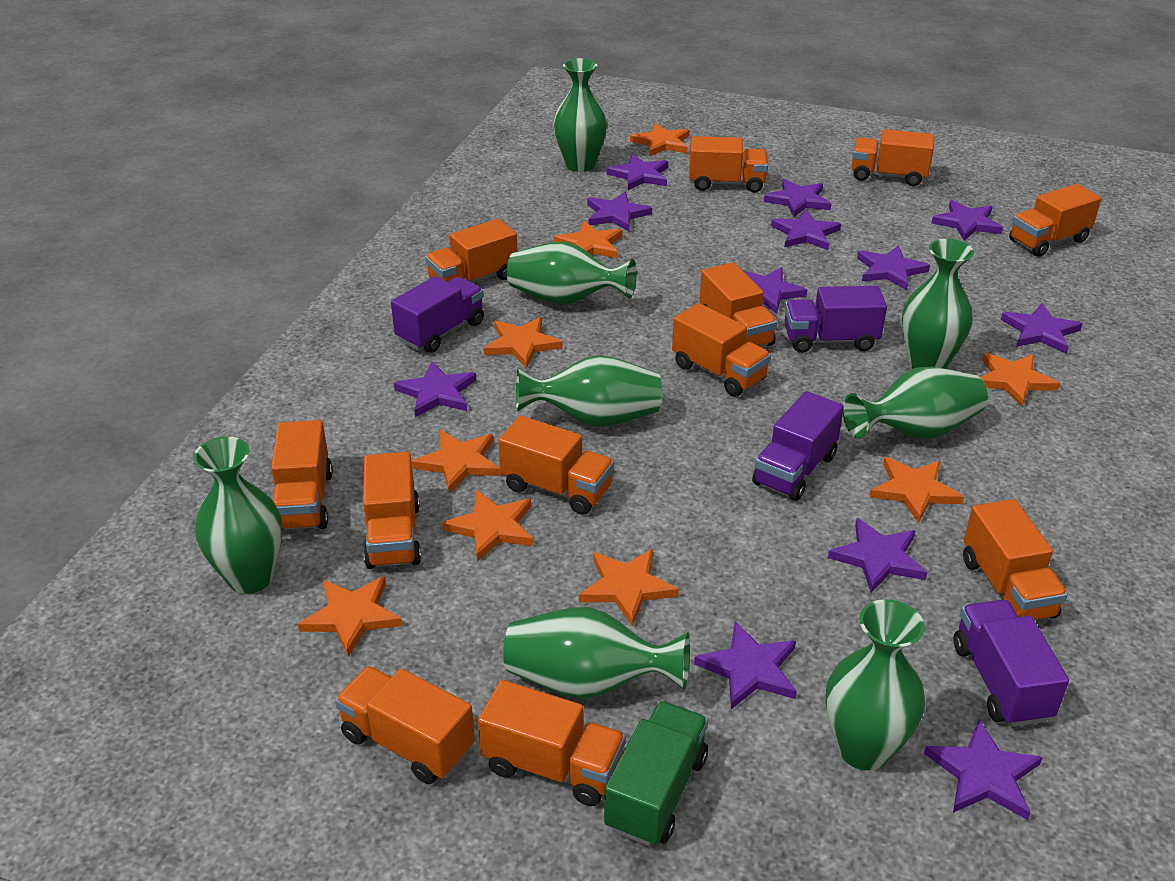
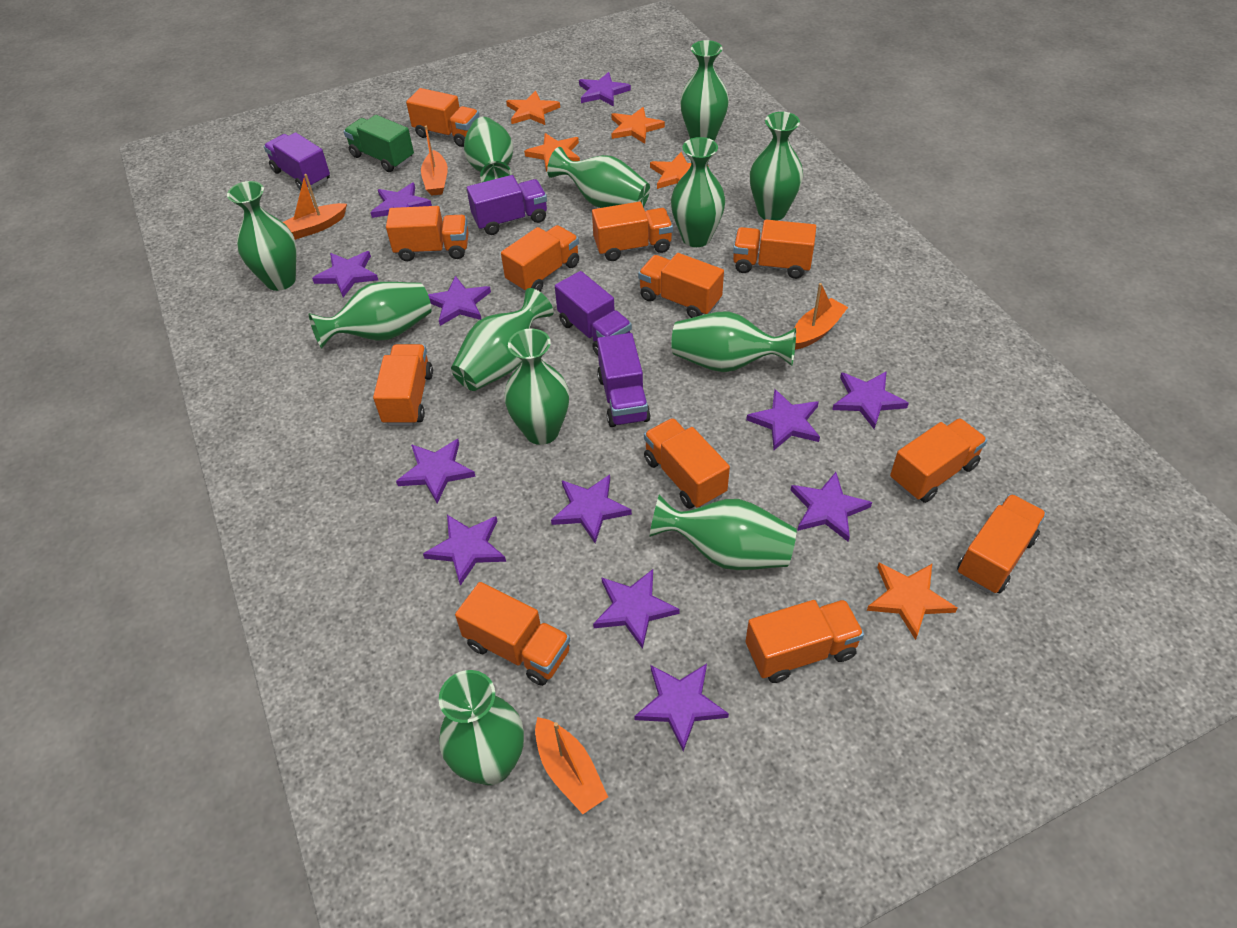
green vase: [193,436,283,594] [503,607,690,699] [507,242,637,305] [516,355,662,427] [553,58,607,172] [826,599,925,770] [843,367,988,439] [902,239,974,369] = 8 -> [227,181,297,291] [309,282,432,349] [439,670,524,785] [451,288,554,391] [464,117,513,182] [504,328,569,445] [547,147,650,208] [649,495,797,570] [671,137,725,247] [671,311,796,372] [680,40,729,141] [750,112,803,221] = 12
orange boat: none = 0 -> [283,174,347,240] [421,126,448,196] [535,717,608,814] [795,283,848,350] = 4
orange star: [298,576,403,657] [412,430,500,493] [442,490,534,562] [484,317,563,368] [554,221,623,259] [579,549,679,626] [630,123,690,156] [869,457,964,523] [980,352,1060,406] = 9 -> [506,91,560,125] [524,133,580,172] [611,107,665,144] [650,152,709,189] [867,563,957,640] = 5

